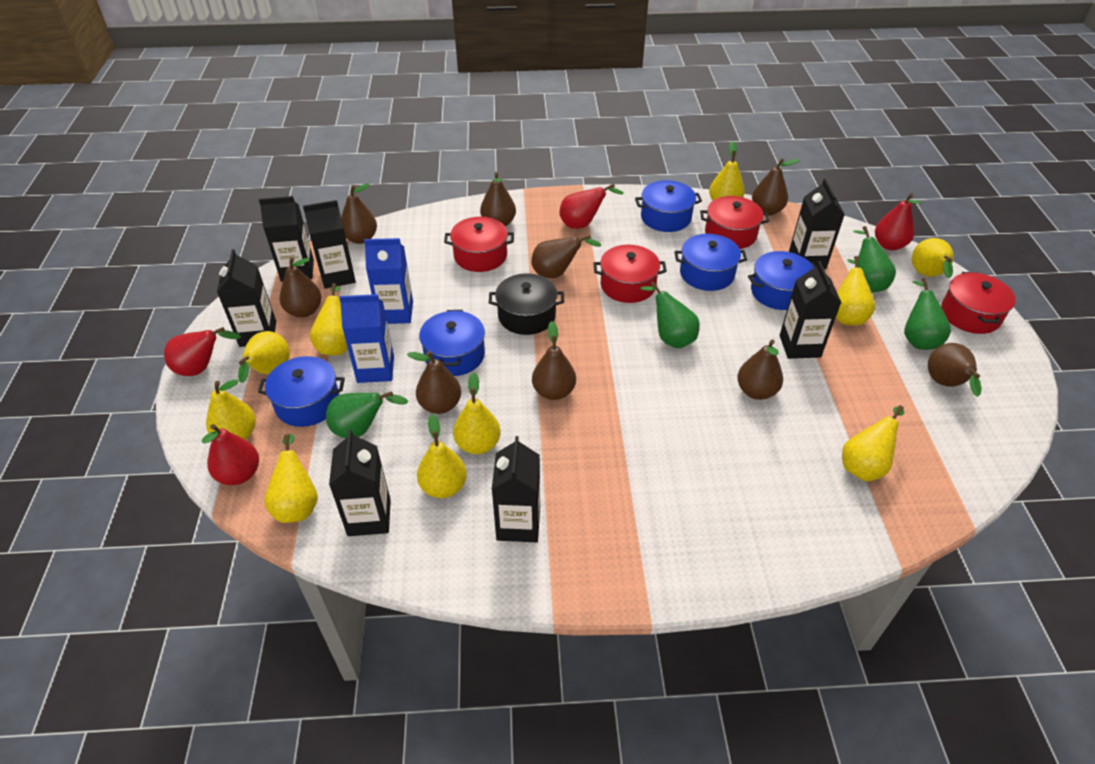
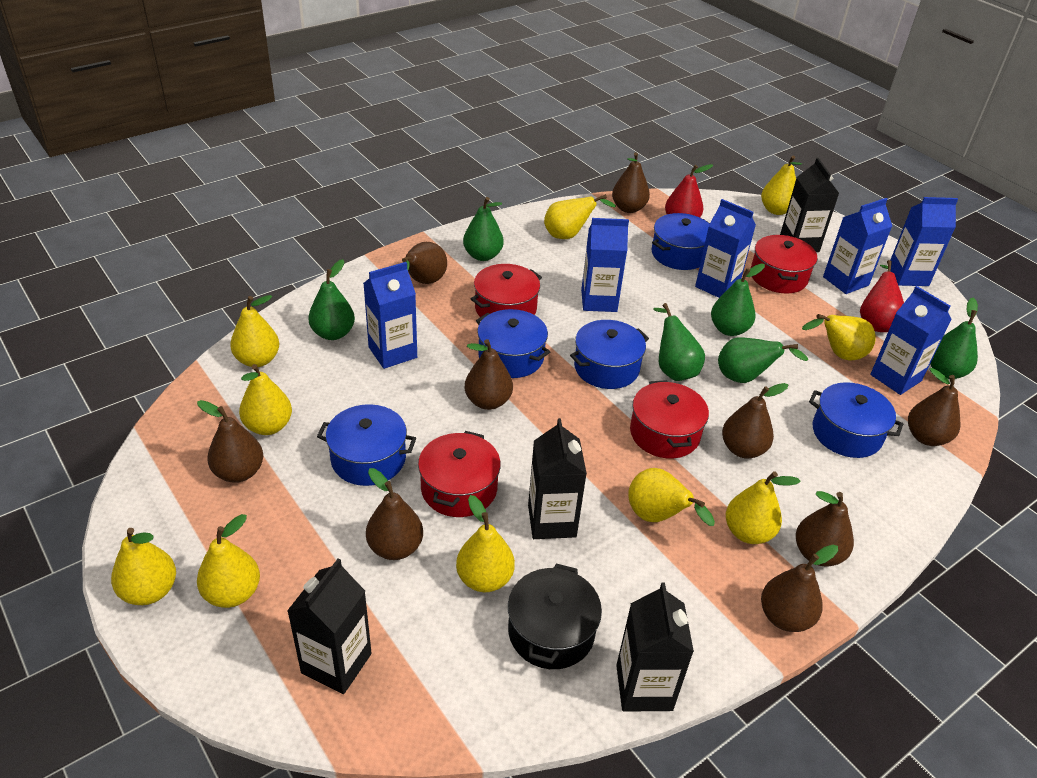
black carton: [217,249,276,347] [259,196,314,282] [303,200,356,289] [329,429,391,536] [492,436,540,542] [780,261,842,359] [789,178,845,269] = 7 -> [287,559,372,694] [528,418,587,539] [616,583,694,712] [780,158,839,252] = 4
blue carton: [339,294,394,383] [364,238,413,324] = 2 -> [363,262,417,369] [581,218,629,312] [695,199,756,298] [823,198,892,294] [870,286,952,395] [891,197,958,286] = 6
green pear: [326,391,408,438] [640,282,700,349] [853,226,896,293] [904,278,951,350] = 4 -> [308,259,355,340] [463,197,504,261] [653,303,705,381] [711,263,765,336] [718,337,808,383] [930,298,978,379] = 6
red pear: [164,327,241,376] [202,424,259,485] [559,184,623,229] [875,193,921,250] = 4 -> [665,164,713,217] [860,260,904,332] = 2

